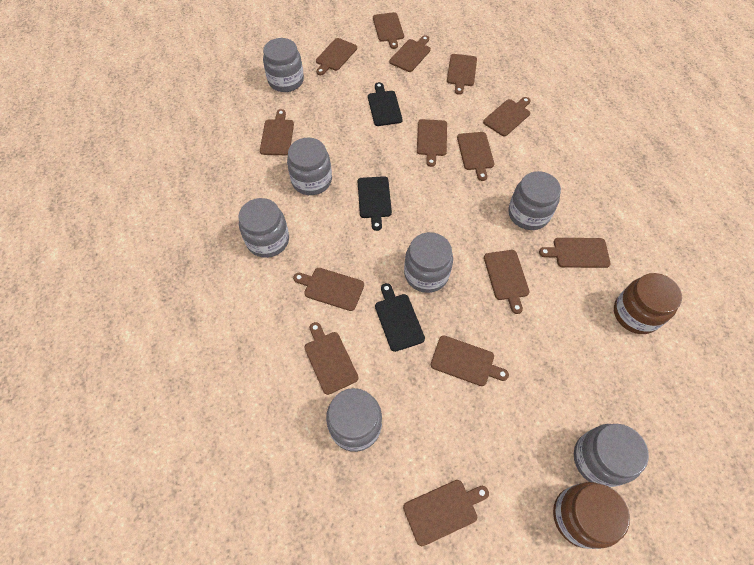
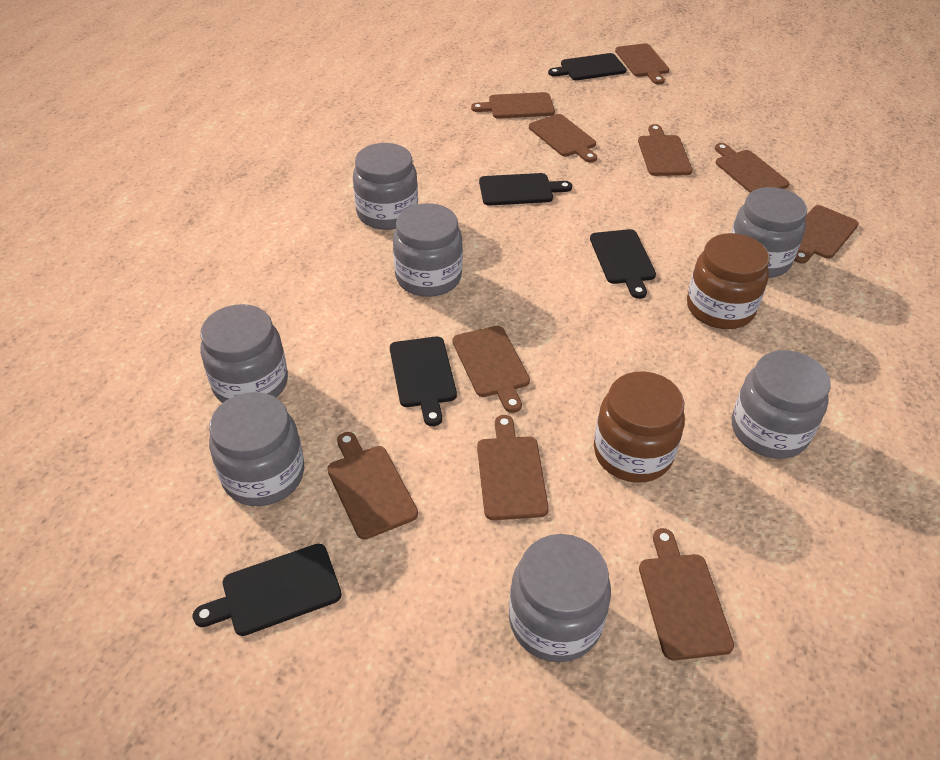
black cutting board: [358,176,392,231] [368,82,402,126] [375,283,425,352] = 3 -> [193,544,342,636] [390,336,457,426] [479,173,572,206] [548,53,627,80] [590,229,656,299] = 5
brown cutting board: [260,109,294,155] [293,268,364,311] [304,322,358,395] [316,38,357,75] [373,12,404,49] [389,35,431,72] [403,480,489,546] [417,119,447,167] [431,335,509,386] [447,54,477,95] [457,132,494,181] [483,97,530,136] [484,250,529,314] [539,238,610,268] = 14 -> [327,432,418,540] [453,326,530,413] [471,92,555,118] [477,415,549,520] [529,114,597,163] [615,43,669,85] [638,124,693,176] [639,528,734,661] [715,143,790,193] [794,205,859,264] = 10

